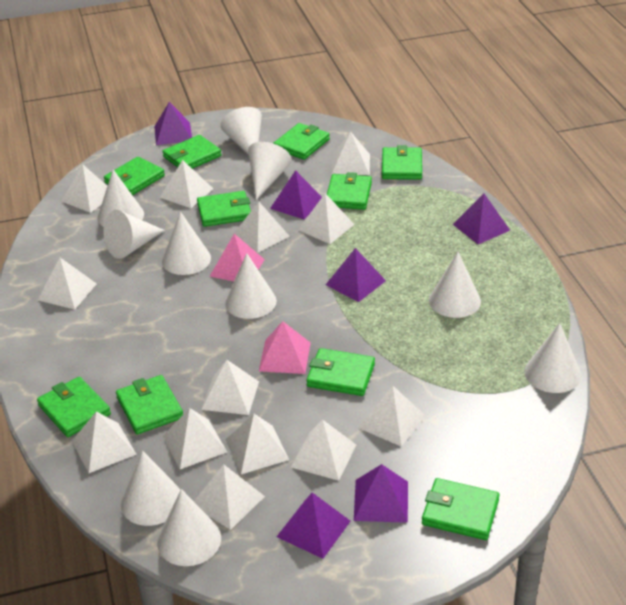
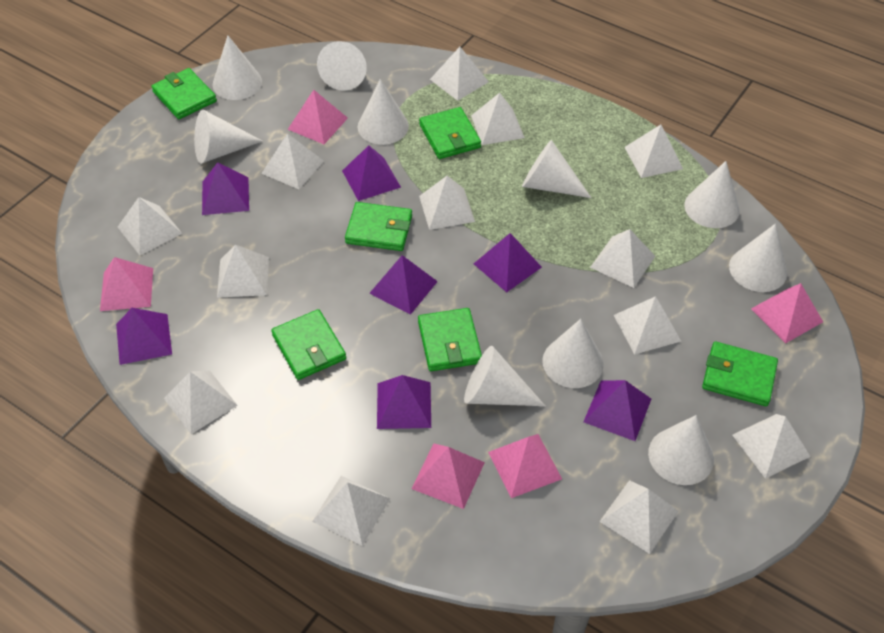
green wallet: [37,377,111,437] [104,157,165,195] [116,375,183,434] [162,135,222,169] [197,191,251,227] [274,123,330,160] [306,348,375,396] [327,172,372,210] [382,145,422,180] [422,478,500,540] = 10 -> [151,68,217,119] [271,309,346,380] [345,202,412,251] [418,308,482,371] [419,107,481,159] [702,341,778,406] = 6
pink pyramid: [210,234,265,281] [259,321,311,374] = 2 -> [100,257,153,311] [288,90,348,144] [411,444,485,509] [488,434,562,498] [751,283,823,344] = 5
purple pyramid: [154,102,192,145] [270,170,322,219] [277,493,350,559] [326,248,386,302] [354,464,408,523] [453,193,510,244] = 6 -> [116,308,172,365] [202,162,249,215] [342,146,401,201] [369,255,438,315] [377,375,431,429] [474,233,542,292] [584,380,651,441] = 7

